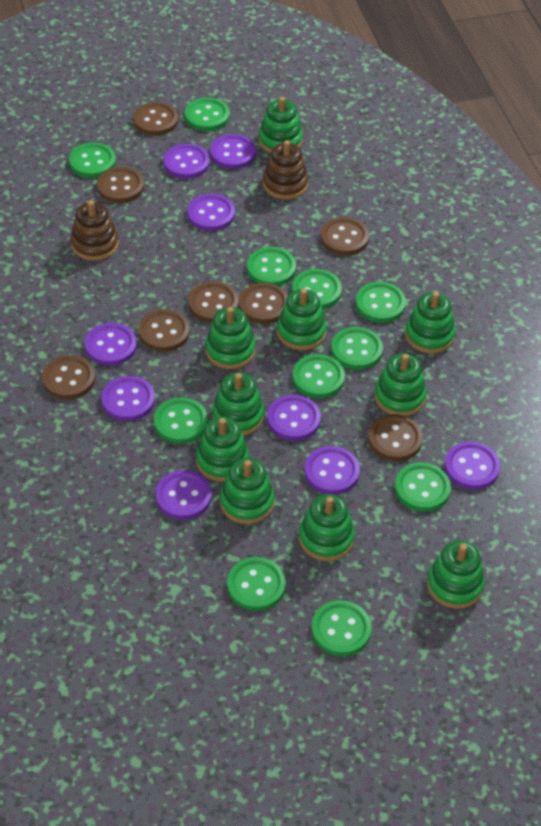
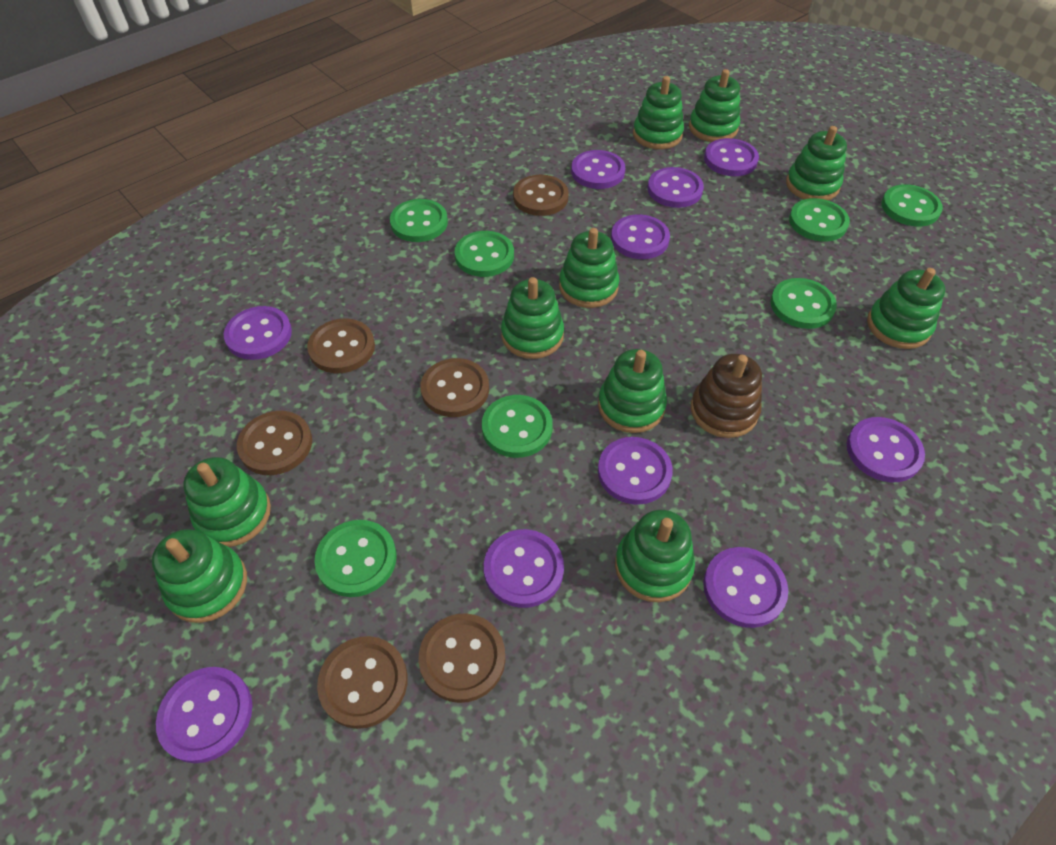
brown button: [42,355,95,400] [97,167,144,203] [133,102,178,136] [138,309,190,352] [188,281,239,323] [239,283,288,324] [321,217,369,255] [368,414,423,461] = 8 -> [237,411,312,475] [307,319,375,373] [317,636,408,729] [419,613,505,703] [420,358,489,417] [513,175,569,216] = 6
brown stacking toy: [71,200,119,261] [263,140,308,200] = 2 -> [691,354,762,438] = 1
green button: [69,143,116,178] [154,397,208,444] [185,98,230,131] [227,557,286,611] [247,247,296,286] [292,269,342,309] [292,354,345,398] [311,600,372,656] [331,327,383,370] [355,282,406,323] [395,462,451,512] = 11 -> [314,520,397,597] [390,199,448,242] [455,231,514,277] [482,395,553,458] [770,278,837,329] [789,198,850,242] [881,184,943,227] = 7
purple button: [85,323,137,366] [101,376,155,421] [155,470,212,520] [163,143,210,179] [187,194,235,231] [210,134,256,169] [267,395,321,441] [304,446,360,495] [444,442,500,490] = 9 -> [156,667,253,763] [224,306,292,360] [484,529,564,608] [571,150,625,189] [598,437,673,505] [611,214,670,259] [648,167,704,208] [703,547,788,628] [704,138,759,176] [847,417,925,482] = 10

